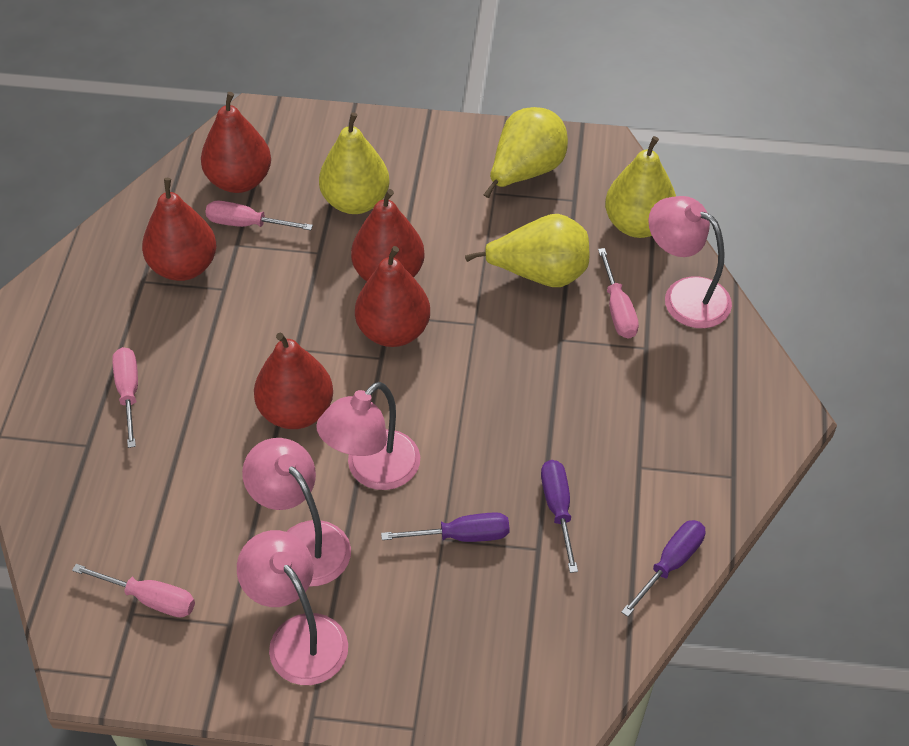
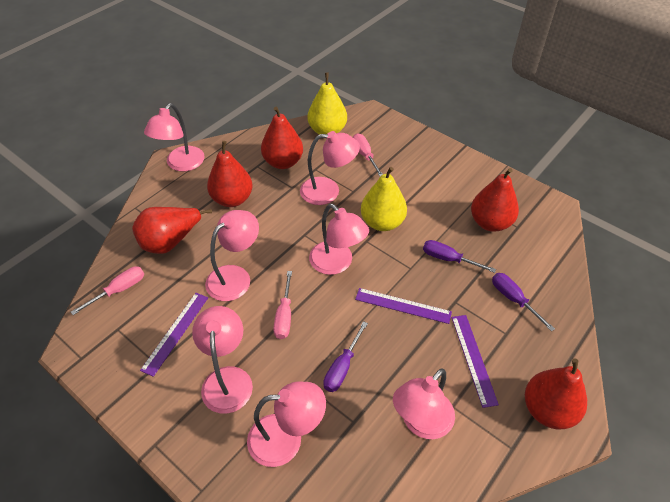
pink lamp: [237,530,348,685] [242,438,351,586] [316,382,420,490] [648,196,732,328] = 4 -> [144,103,205,171] [192,306,253,414] [205,210,259,301] [247,381,326,467] [300,131,360,205] [309,204,369,275] [393,368,455,439] = 7
pink screwdriver: [72,564,195,617] [112,347,138,448] [205,201,313,230] [598,248,639,339] = 4 -> [71,266,144,315] [273,271,292,339] [353,133,383,176] = 3
purple ruler: none = 0 -> [140,293,208,377] [355,288,452,324] [452,315,499,408] = 3
yellow pear: [319,113,390,214] [465,214,589,287] [484,107,568,198] [605,136,676,238] = 4 -> [308,72,347,135] [361,167,407,231] = 2

